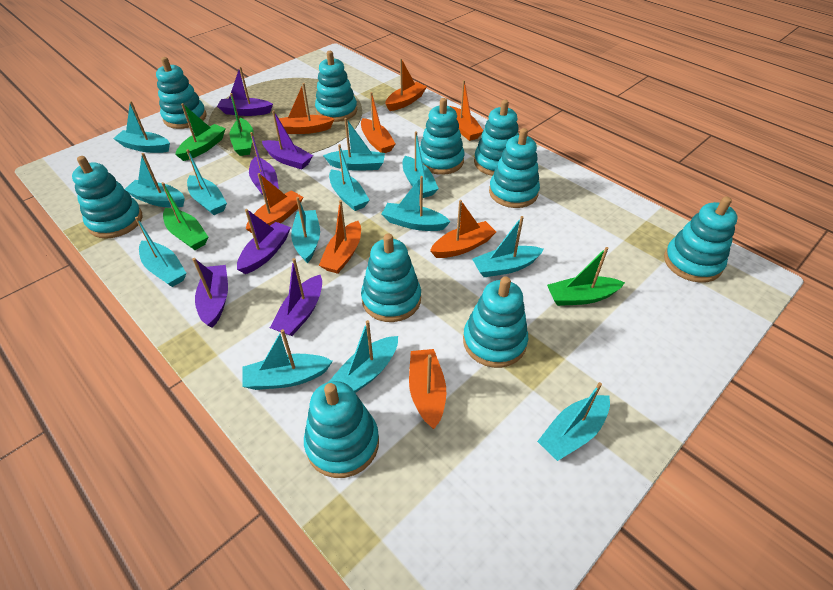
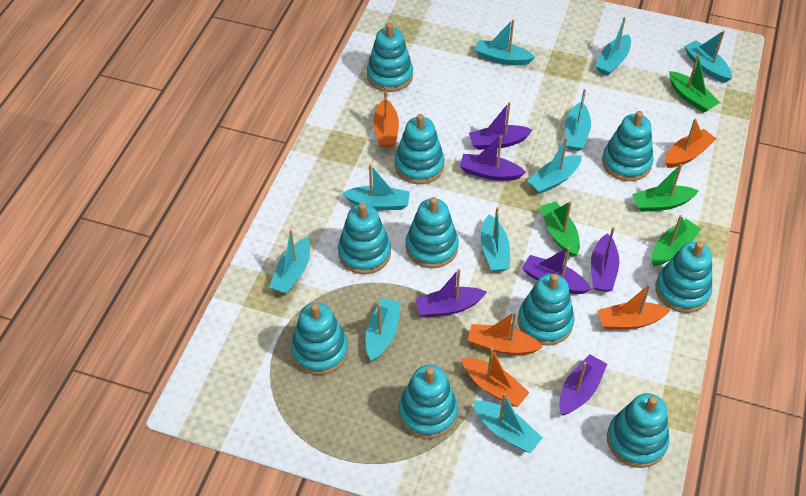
orange boat: [246,173,303,233] [279,83,335,134] [319,200,361,274] [361,92,396,153] [385,58,427,111] [409,349,446,429] [430,200,496,258] [450,80,483,141] = 8 -> [373,86,399,148] [462,348,530,407] [468,312,543,355] [597,284,671,330] [665,118,716,168] = 5
turquoise boat: [113,101,170,153] [125,153,185,208] [135,217,186,287] [186,149,227,215] [243,329,333,390] [291,197,320,263] [323,118,385,171] [329,144,370,211] [329,320,398,393] [382,176,451,231] [402,131,439,198] [472,216,544,277] [537,382,610,461] = 13 -> [269,230,310,294] [342,164,410,210] [366,298,401,361] [473,393,543,453] [475,20,535,65] [481,207,510,272] [527,137,582,194] [565,89,591,151] [595,17,631,75] [684,30,732,83] = 10

